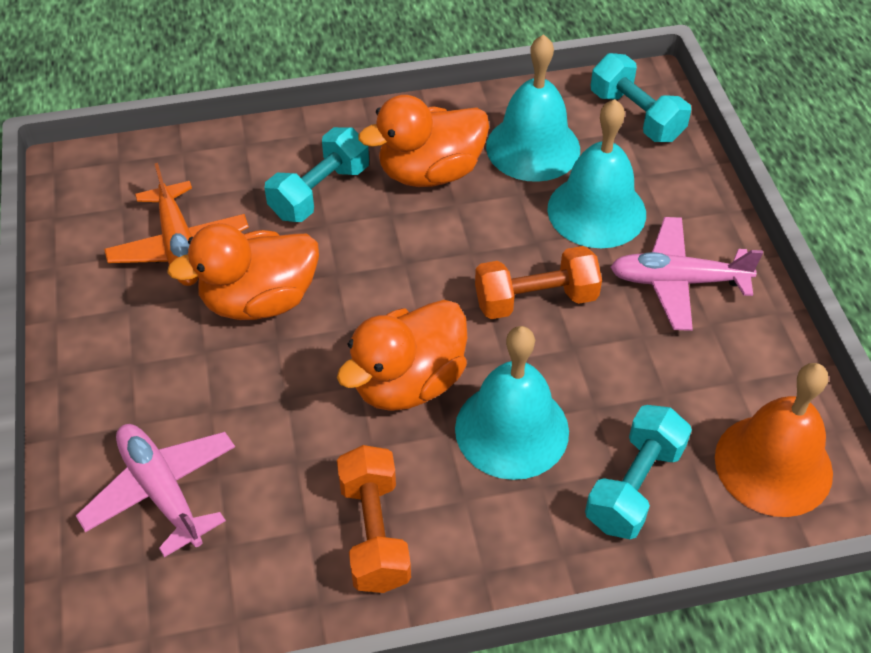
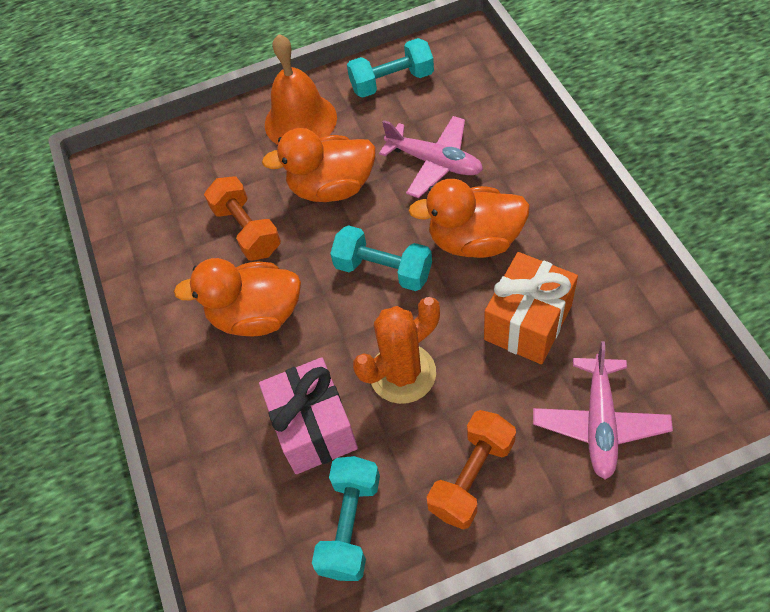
orange cactus: none = 0 -> [353,297,440,404] = 1
orange gift: none = 0 -> [484,252,578,364] = 1
orange plane: [104,163,249,286] = 1 -> none = 0
pink gift: none = 0 -> [259,357,358,474] = 1
turquoise bell: [455,326,569,480] [486,34,580,182] [547,99,646,248] = 3 -> none = 0

